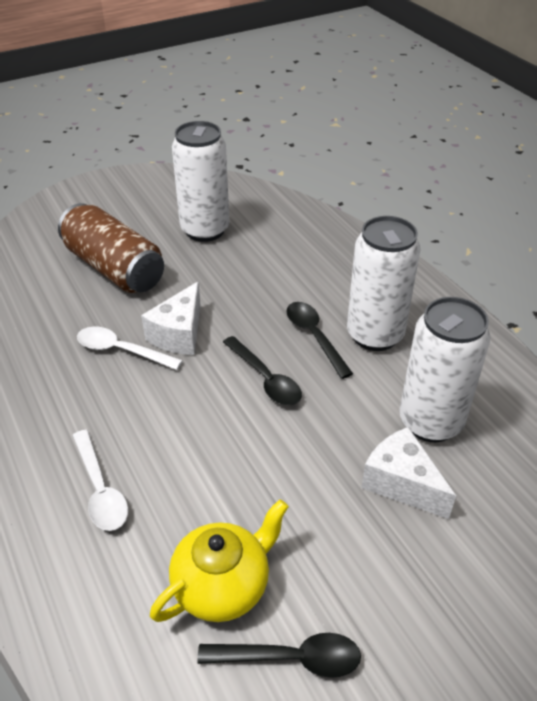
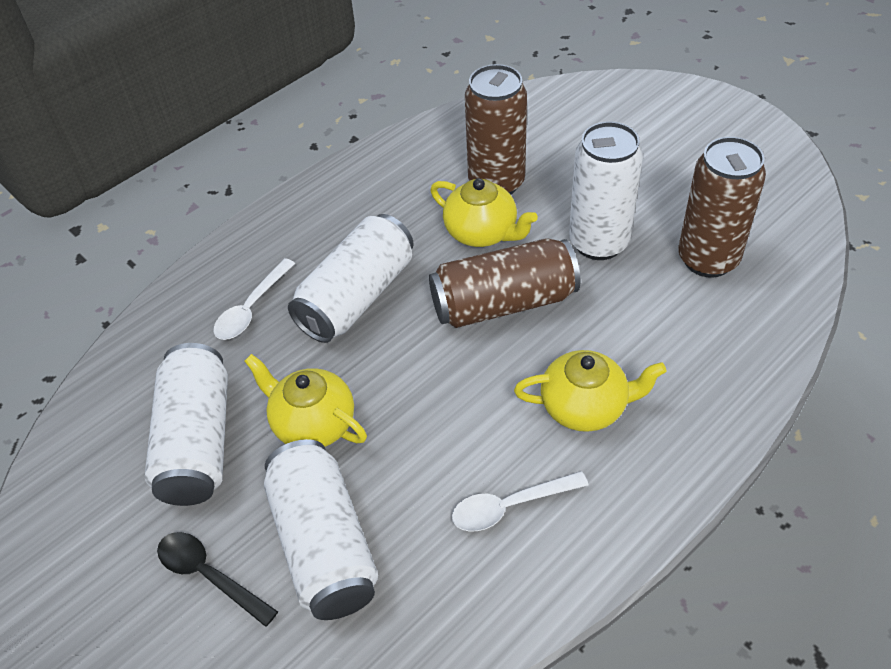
black spoon: [198,633,361,678] [223,336,302,405] [286,302,353,379] = 3 -> [157,532,278,627] = 1
brown can: [58,203,164,293] = 1 -> [429,238,580,328] [465,64,527,195] [678,137,766,278] = 3
white can: [172,121,229,242] [347,216,420,351] [399,297,490,442] = 3 -> [145,343,228,506] [264,439,378,620] [288,214,413,343] [569,121,643,260] = 4
white cheese: [141,282,201,355] [361,427,456,519] = 2 -> none = 0
yellow teapot: [150,499,289,622] = 1 -> [244,354,367,447] [430,178,538,247] [514,350,666,432] = 3

